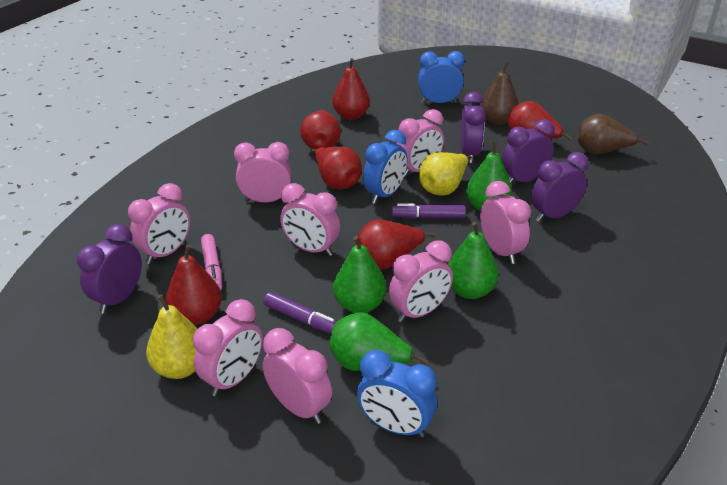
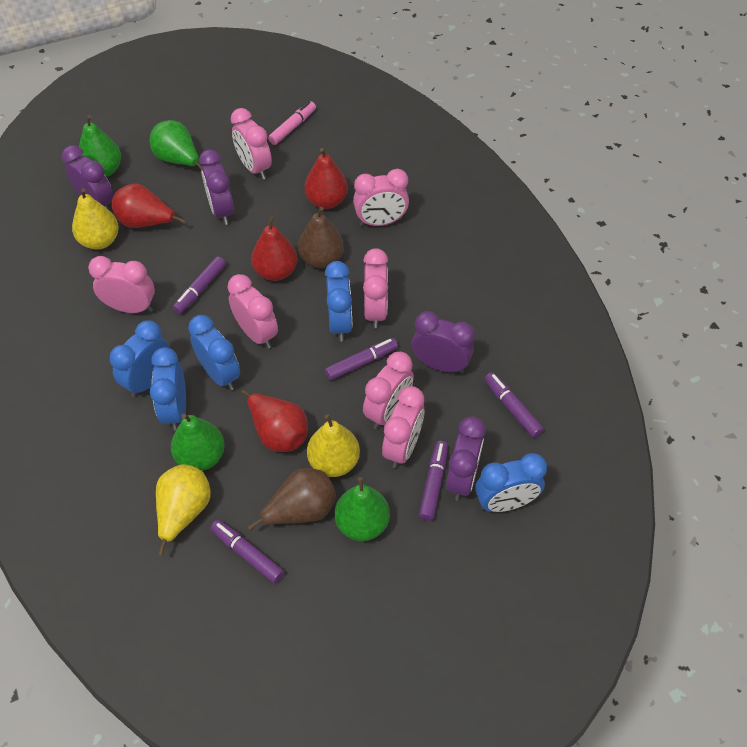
blue clock: [357,350,437,438] [363,130,407,204] [418,51,465,103] = 3 -> [110,320,170,397] [150,347,186,431] [188,315,240,391] [325,261,352,341] [475,453,547,512] = 5
pink clock: [128,183,190,264] [193,299,263,396] [234,142,292,203] [262,328,332,424] [280,183,340,256] [389,240,453,323] [397,109,444,177] [480,181,531,264] = 8 -> [88,256,155,313] [228,274,278,349] [231,108,272,180] [353,169,409,226] [363,248,388,329] [363,352,414,429] [382,386,425,468] = 7
purple marker: [263,292,337,334] [392,204,466,218] = 2 -> [173,256,226,314] [210,520,284,583] [325,338,398,380] [419,441,448,521] [484,372,544,438] = 5
red pear: [166,244,222,325] [300,110,341,149] [311,147,362,190] [332,58,370,120] [356,219,436,269] [508,101,573,141] = 6 -> [112,184,185,228] [241,390,308,452] [251,217,298,281] [304,148,348,209] = 4
yellow pear: [146,294,197,379] [419,152,472,196] = 2 -> [72,188,119,250] [156,464,211,555] [307,414,360,477] = 3

